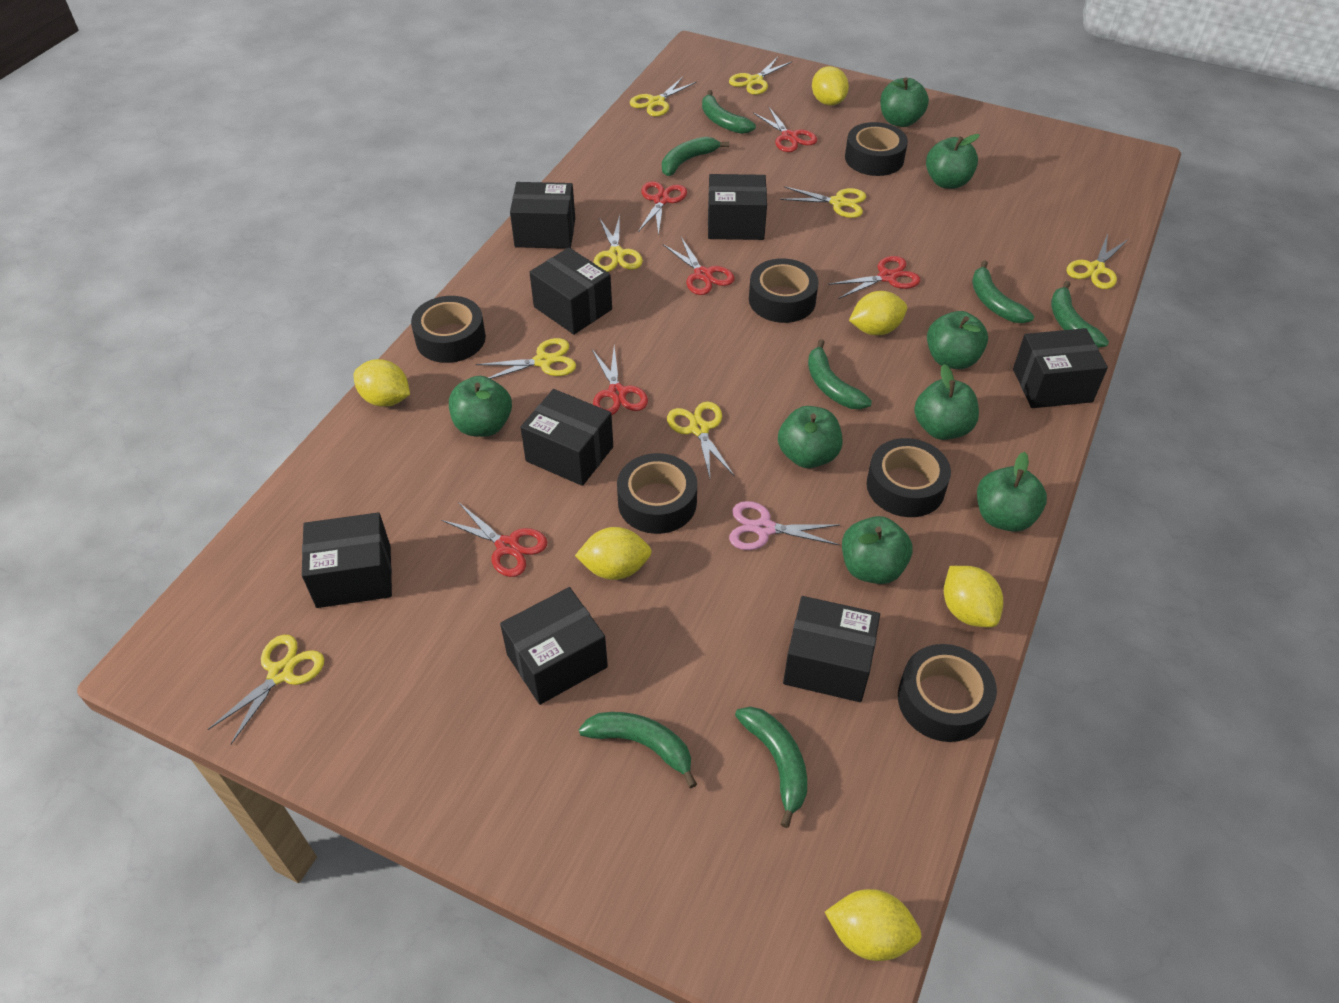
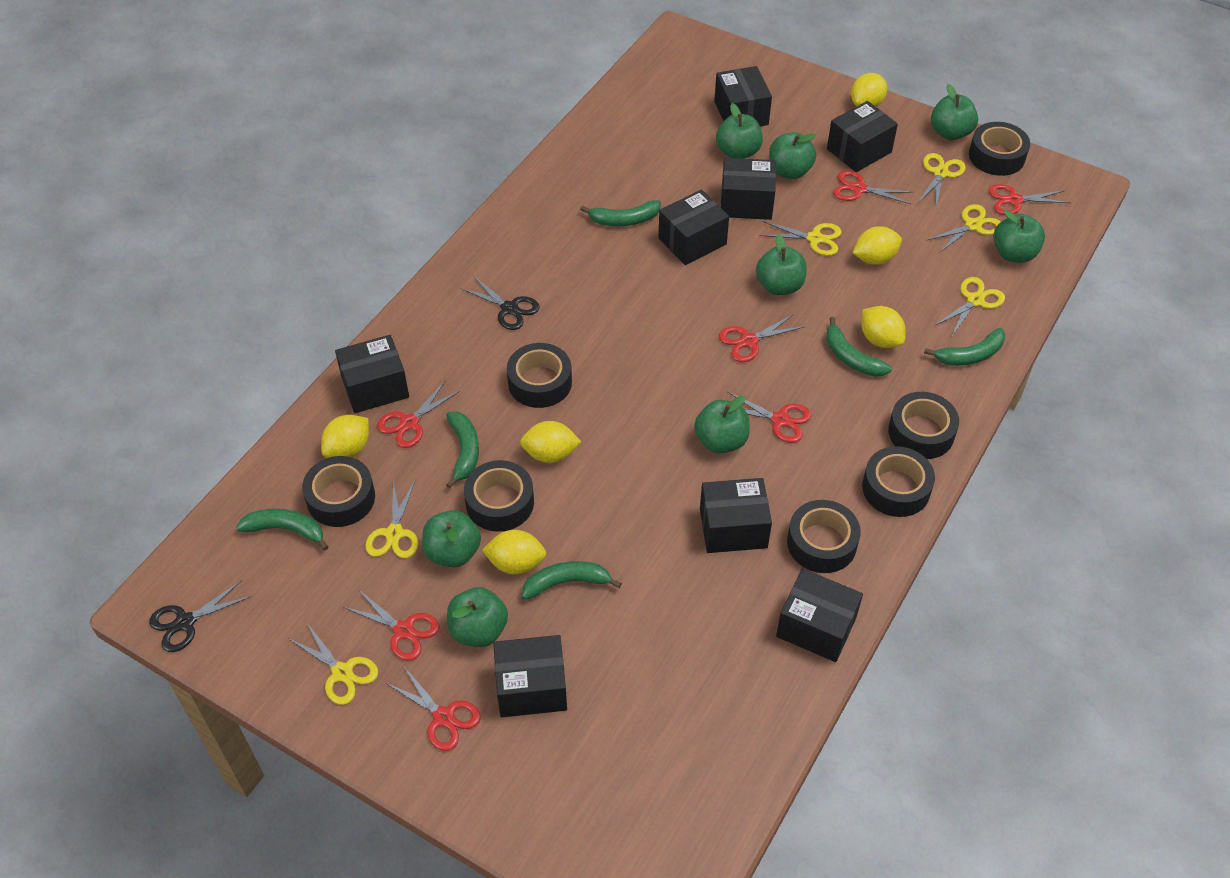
black scissors: none = 0 -> [149,580,252,652] [460,276,540,330] = 2
black tape: [411,296,486,363] [617,453,697,534] [749,259,819,323] [845,122,908,176] [867,438,951,517] [898,644,997,742] = 6 -> [302,456,375,527] [464,460,534,532] [507,343,572,408] [787,500,861,573] [862,446,935,517] [888,392,959,459] [969,122,1030,176] = 7
green banana: [579,712,697,788] [662,137,729,176] [702,90,756,134] [735,707,807,828] [808,339,872,409] [972,260,1034,323] [1051,281,1109,348] = 7 -> [236,509,328,551] [446,412,479,488] [522,561,622,600] [580,200,661,226] [826,317,892,377] [924,328,1006,366] = 6
pink scissors: [729,501,840,550] = 1 -> none = 0
red scissors: [441,502,548,577] [592,346,648,415] [638,181,687,236] [663,237,735,295] [753,107,817,152] [828,256,920,299] = 6 -> [343,589,440,661] [377,381,460,448] [386,667,481,751] [719,314,804,362] [727,391,812,443] [833,170,914,204] [988,184,1070,215] = 7
yellow scissors: [208,635,324,744] [476,338,576,379] [593,215,643,272] [630,77,697,116] [667,402,735,478] [729,57,792,95] [780,186,866,218] [1066,234,1128,289] = 8 -> [288,623,378,705] [365,480,418,558] [759,221,842,256] [918,153,966,208] [926,204,1000,253] [936,277,1005,336] = 6

